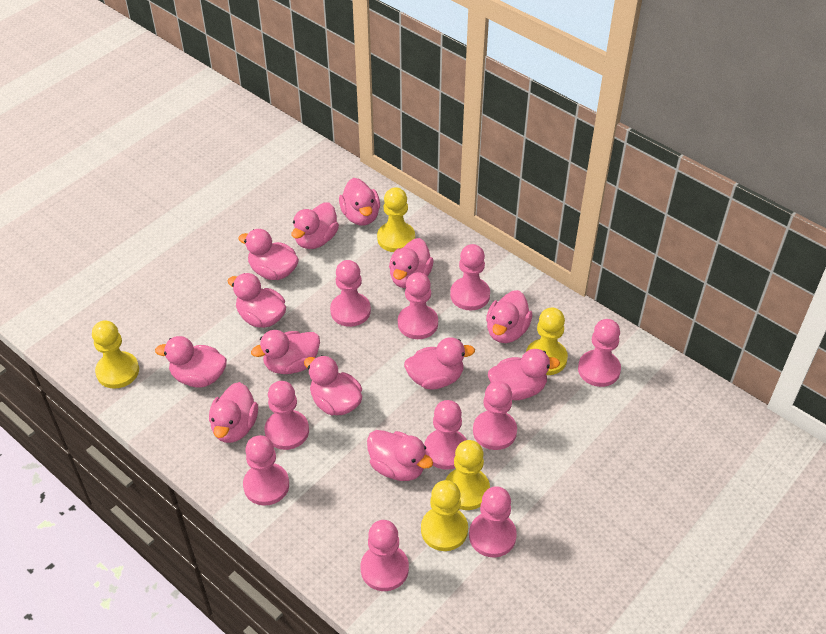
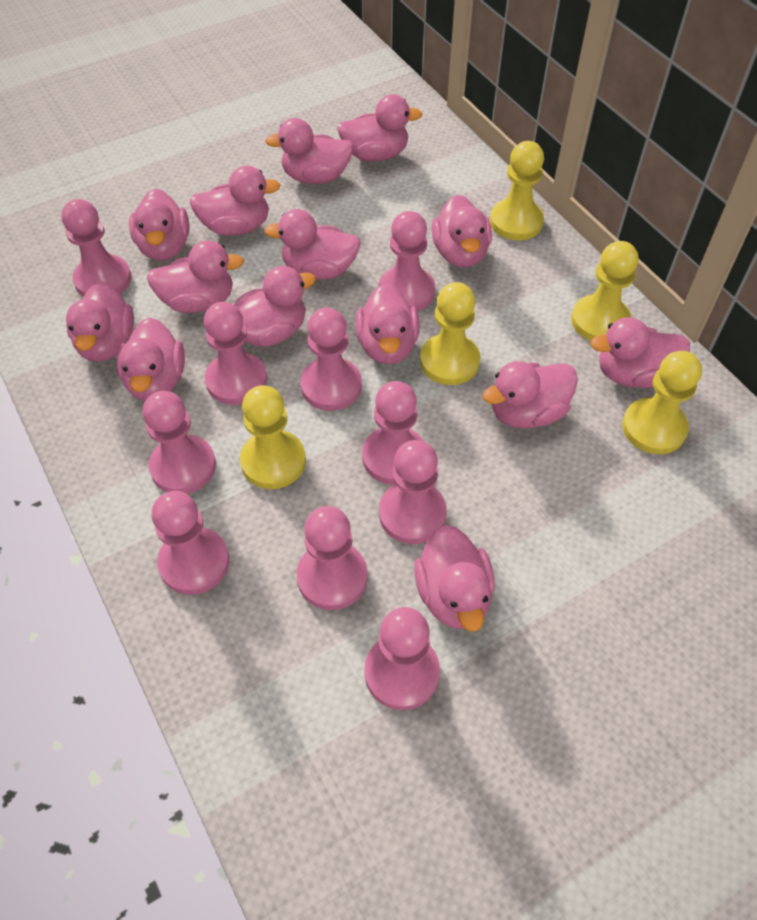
pink duck: [155,336,227,388] [209,382,258,443] [228,273,286,328] [238,229,299,280] [251,330,320,374] [291,203,339,249] [304,355,362,415] [339,178,380,226] [367,430,433,481] [389,238,434,288] [404,337,475,390] [486,290,532,343] [488,349,560,400] = 13 -> [66,281,134,362] [116,317,185,401] [129,189,189,260] [147,241,244,313] [189,166,281,236] [235,266,316,347] [264,209,361,280] [265,118,354,184] [337,94,422,161] [355,284,420,364] [414,525,494,632] [432,195,492,267] [483,361,578,429] [590,317,690,388] = 14

